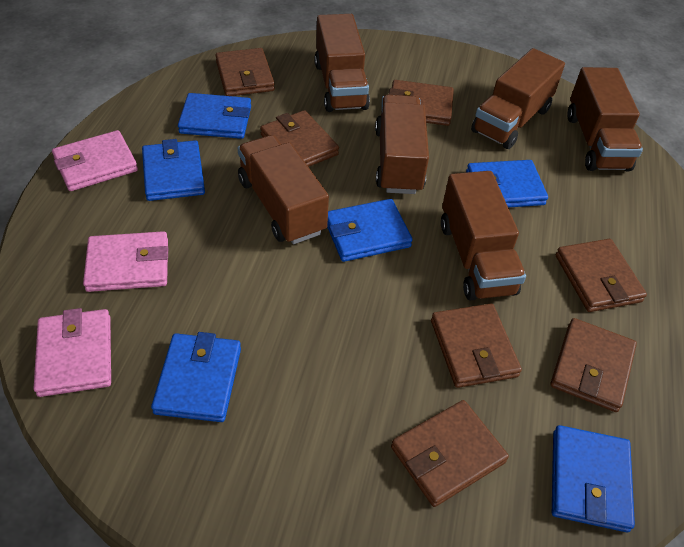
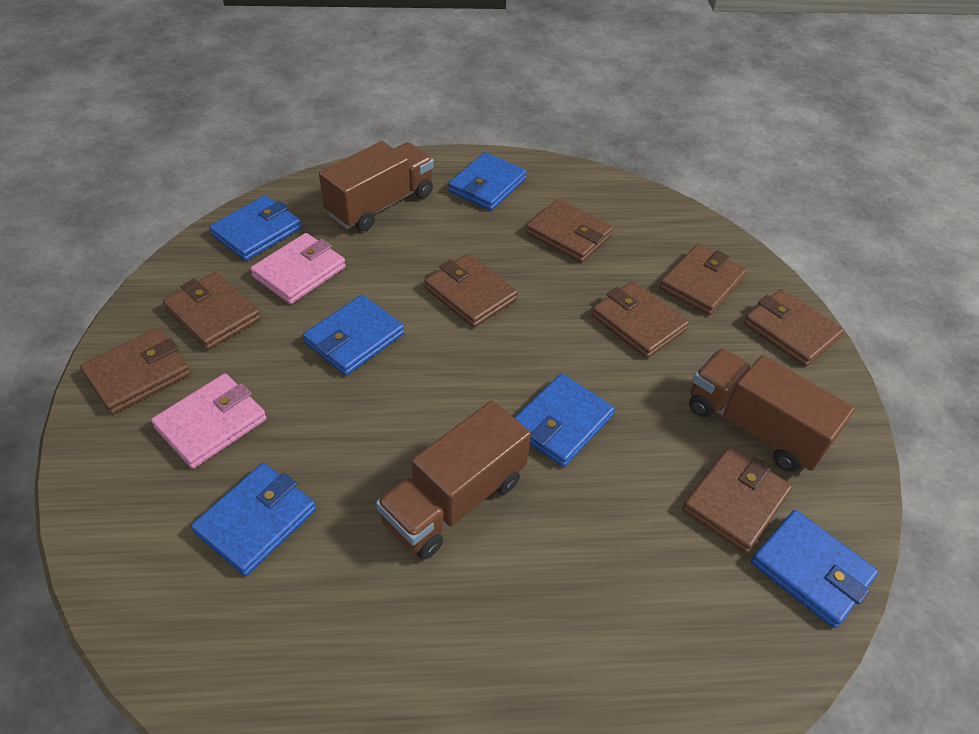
brown truck: [238,135,329,244] [314,14,370,112] [375,95,429,194] [441,171,526,301] [471,48,565,149] [567,67,643,171] = 6 -> [319,141,434,231] [376,400,531,560] [689,348,855,472] = 3
brown wallet: [215,48,275,96] [260,110,339,167] [389,80,454,126] [391,400,509,507] [431,304,522,388] [550,318,637,412] [556,239,647,312] = 7 -> [80,328,191,414] [163,272,261,350] [425,254,518,327] [526,199,613,263] [592,281,689,358] [659,245,747,315] [682,447,792,553] [744,289,844,367] = 8
pink wallet: [34,308,111,397] [52,130,138,191] [83,231,168,292] = 3 -> [151,373,267,469] [250,233,346,304] = 2

